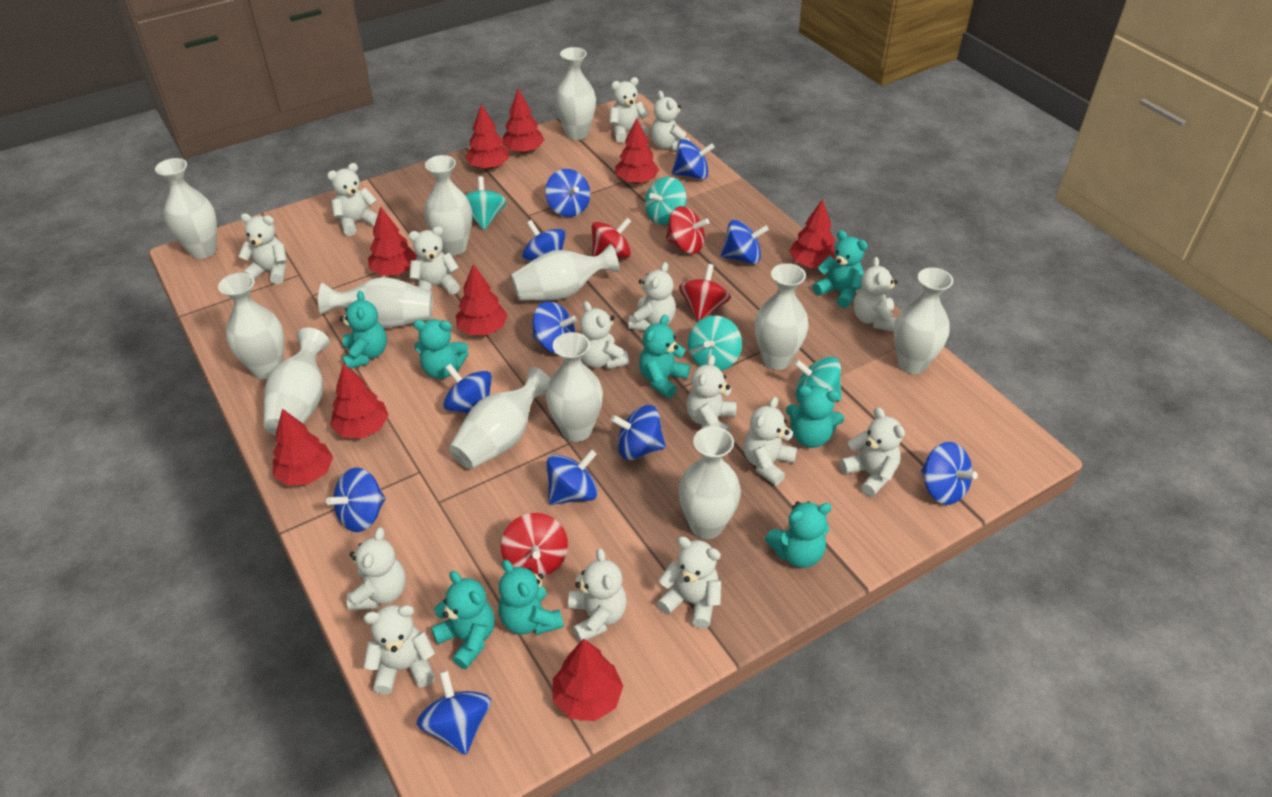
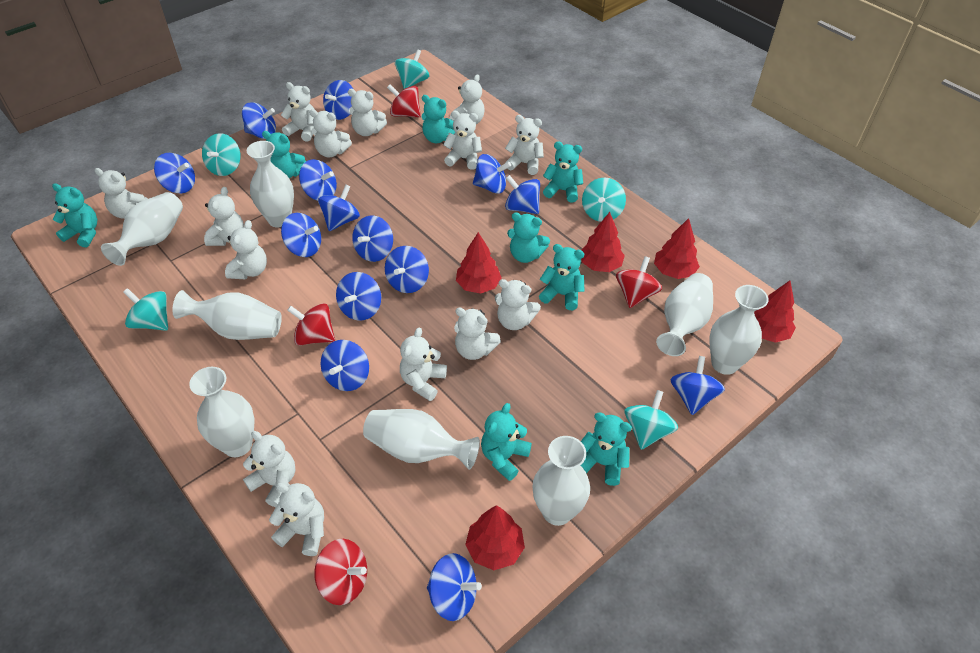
blue spinning top: [326,468,386,532] [417,670,491,755] [443,364,492,413] [522,220,566,261] [532,301,577,354] [545,169,590,217] [547,449,598,505] [611,405,666,460] [672,139,715,180] [721,220,769,264] [921,442,978,505] = 11 -> [154,153,195,193] [242,102,276,139] [281,213,321,257] [299,159,337,201] [318,185,360,231] [321,340,369,391] [323,80,353,120] [336,272,381,321] [352,216,393,262] [385,246,429,293] [427,553,482,621] [473,154,511,194] [505,175,540,214] [670,356,725,415] = 14
red tree: [273,409,333,486] [330,363,389,438] [368,206,417,276] [456,264,508,335] [465,104,509,170] [502,89,544,153] [553,638,623,721] [615,118,659,184] [789,199,836,268] = 9 -> [456,232,502,294] [465,505,525,570] [581,212,625,272] [654,218,700,279] [754,281,796,343] = 5
turquoise spinning top: [465,176,506,230] [645,177,687,225] [688,315,742,371] [794,357,842,403] = 4 -> [123,288,168,331] [202,133,241,176] [395,49,430,89] [582,178,626,222] [625,390,678,450] = 5
white teddy bear: [238,213,287,284] [327,163,378,236] [347,527,406,610] [364,605,435,695] [408,226,460,295] [568,548,627,642] [580,301,629,369] [610,77,649,143] [628,262,676,331] [651,91,690,151] [657,536,721,628] [686,355,737,432] [744,397,797,486] [840,407,905,497] [853,257,898,332] = 15 -> [94,168,148,219] [204,187,244,246] [225,220,267,279] [243,431,295,507] [269,483,324,556] [281,82,315,141] [309,109,352,157] [348,89,387,136] [400,328,447,401] [443,111,482,170] [449,74,485,124] [454,307,501,360] [495,279,541,330] [505,115,544,175] = 14
white vase: [155,158,217,259] [218,273,284,380] [264,328,330,436] [318,277,433,328] [424,155,472,256] [449,367,550,469] [511,243,620,301] [546,332,603,442] [555,47,596,140] [678,426,741,539] [755,263,809,370] [894,267,953,374] = 12 -> [101,192,183,266] [172,290,282,340] [189,367,255,457] [247,141,294,227] [363,409,480,470] [532,436,590,526] [656,273,713,356] [709,285,768,375] = 8

